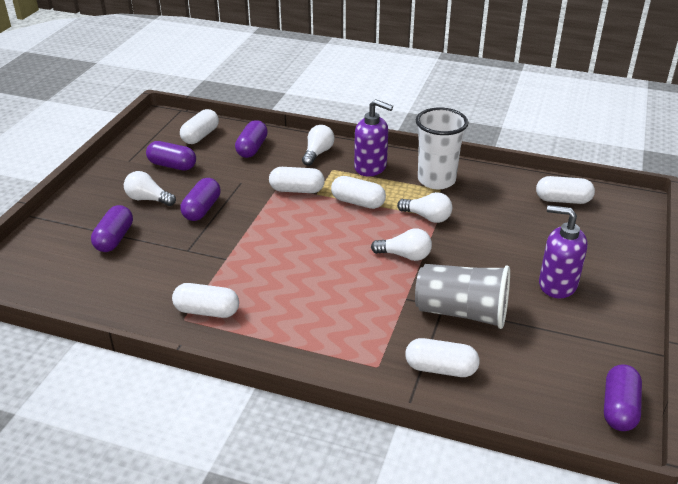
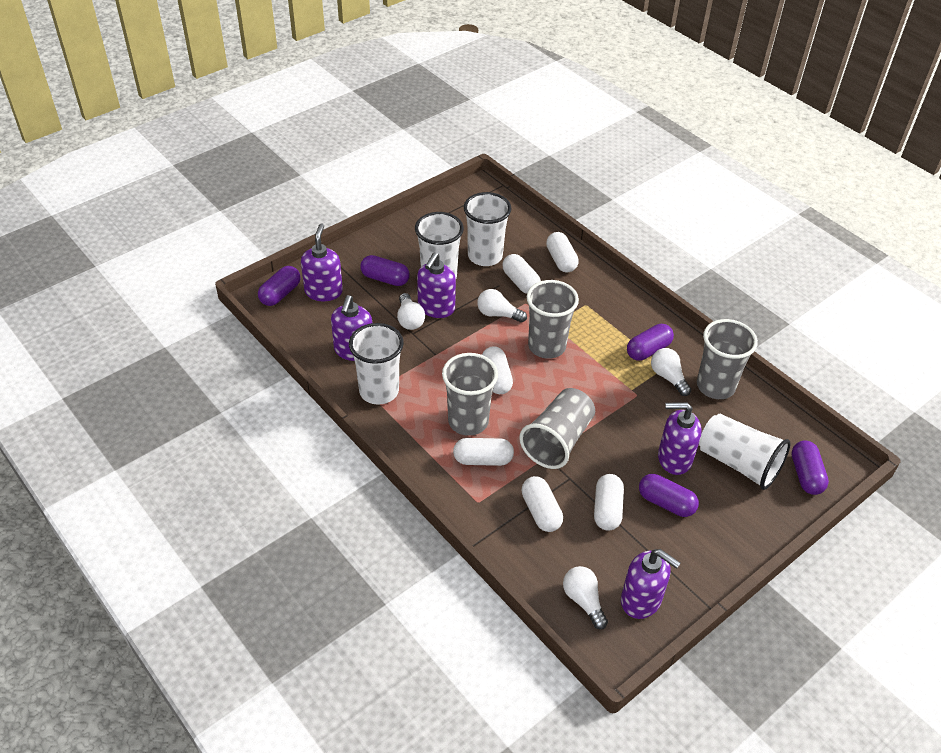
grey cup: [415,264,510,329] = 1 -> [442,353,498,436] [519,388,595,469] [527,280,579,359] [697,319,758,399] = 4
purple soap dispenser: [354,99,393,176] [539,205,588,298] = 2 -> [301,223,343,301] [331,295,372,361] [417,252,456,318] [621,549,680,619] [658,402,702,475] = 5
white cup: [416,108,468,189] = 1 -> [349,323,404,405] [415,212,464,278] [464,192,511,266] [699,414,790,490] = 4

